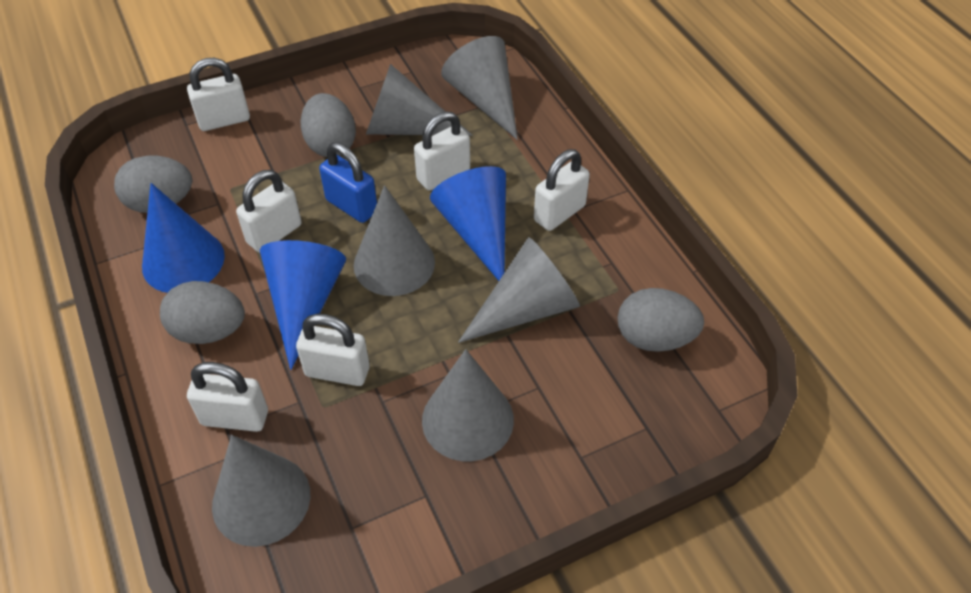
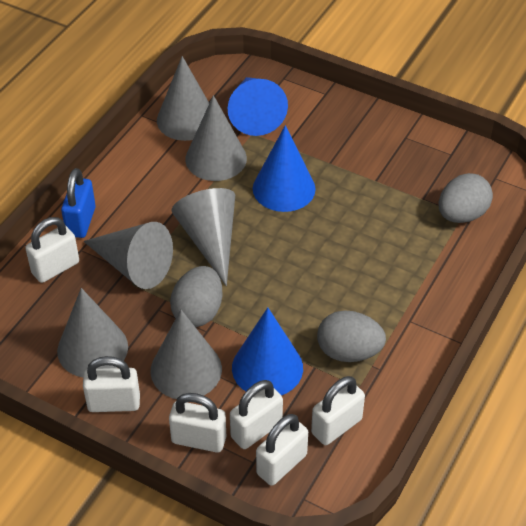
grey egg: [114,155,192,213] [160,281,245,344] [301,93,356,157] [617,288,704,352] = 4 -> [170,266,222,327] [317,310,386,362] [439,173,493,223] = 3

